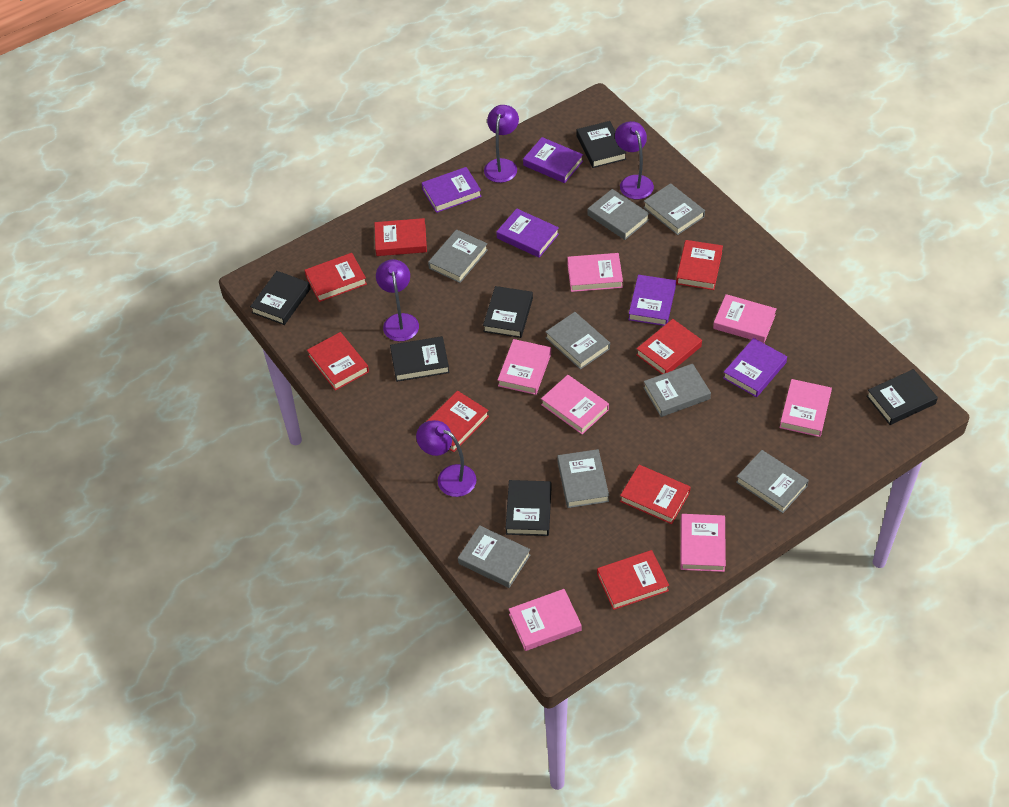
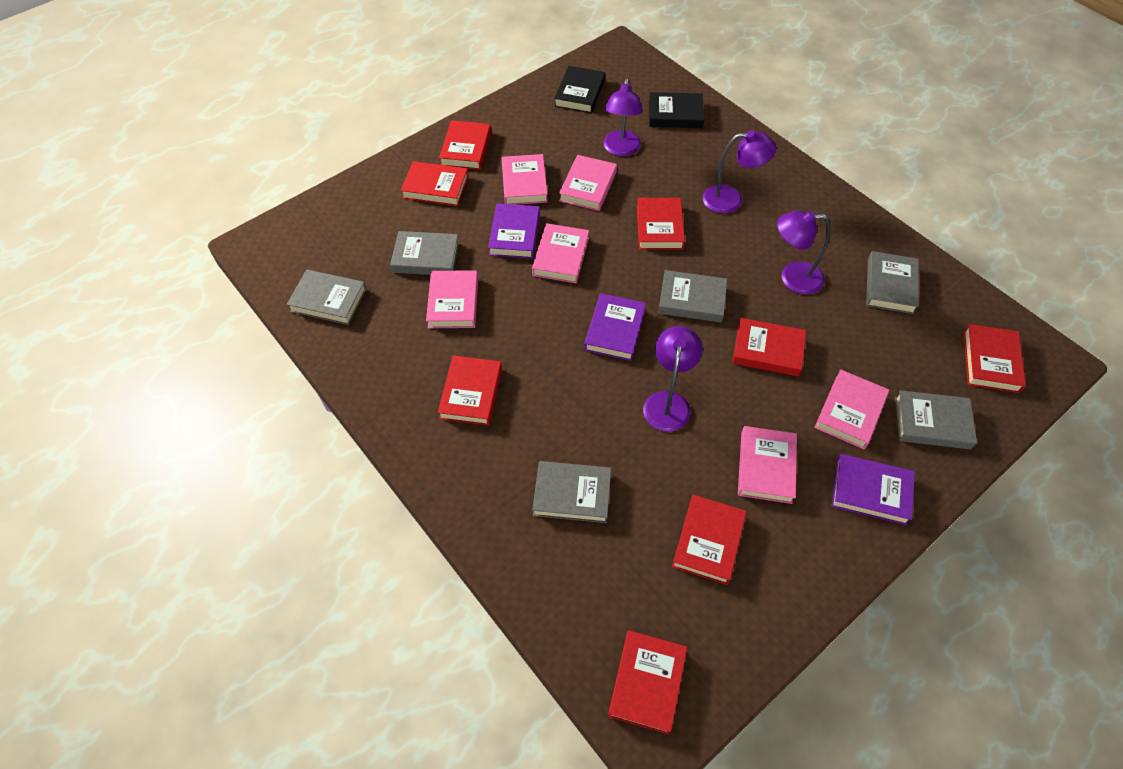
black book: [250,271,311,325] [390,336,450,382] [483,286,533,338] [505,480,551,536] [577,121,626,168] [866,369,938,425] = 6 -> [554,66,605,114] [649,92,704,128] = 2
grey book: [428,229,488,283] [458,525,530,588] [546,312,610,370] [557,449,609,508] [588,189,650,240] [643,183,705,235] [643,364,711,417] [736,450,809,513] = 8 -> [287,270,367,325] [390,231,459,275] [532,461,611,523] [658,270,727,322] [866,251,919,314] [895,390,977,449] = 6
pink book: [498,339,551,395] [509,589,581,651] [541,375,609,434] [567,253,623,292] [680,514,726,572] [713,294,777,343] [779,379,832,437] = 7 -> [426,270,478,328] [502,154,548,205] [532,223,589,283] [559,155,617,211] [738,426,797,504] [814,369,889,449] = 6
purple book: [422,167,482,213] [496,208,559,258] [523,137,583,183] [628,275,676,326] [723,338,787,397] = 5 -> [488,204,540,259] [584,293,646,361] [831,454,915,525] = 3

